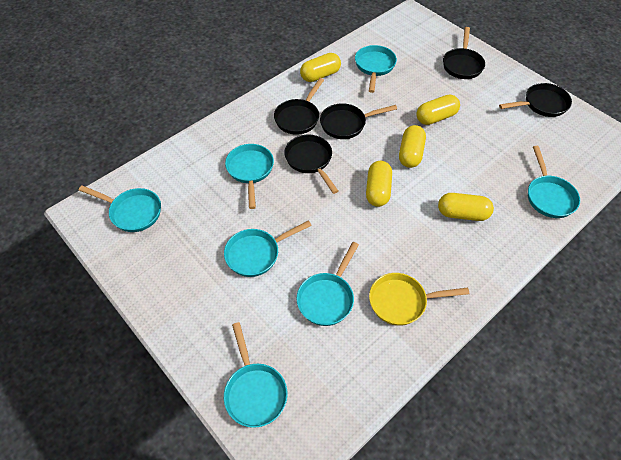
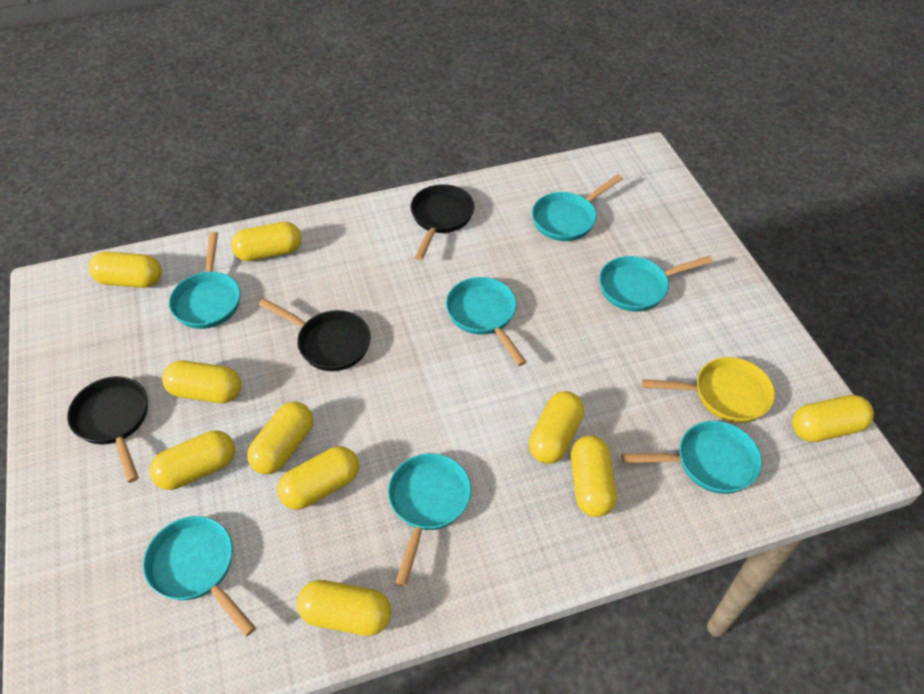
black pan: [274,78,324,135] [284,135,338,194] [320,103,397,139] [443,27,485,79] [499,83,572,117] = 5 -> [67,376,148,483] [259,298,371,371] [411,184,474,260] = 3
yellow capsule: [300,53,341,82] [366,161,392,207] [399,125,426,168] [416,94,460,125] [438,193,494,221] = 5 -> [89,252,162,288] [149,430,235,490] [162,360,242,403] [231,222,302,261] [247,402,313,475] [277,446,359,510] [297,580,391,636] [529,391,584,464] [571,435,617,517] [792,395,874,442] = 10

